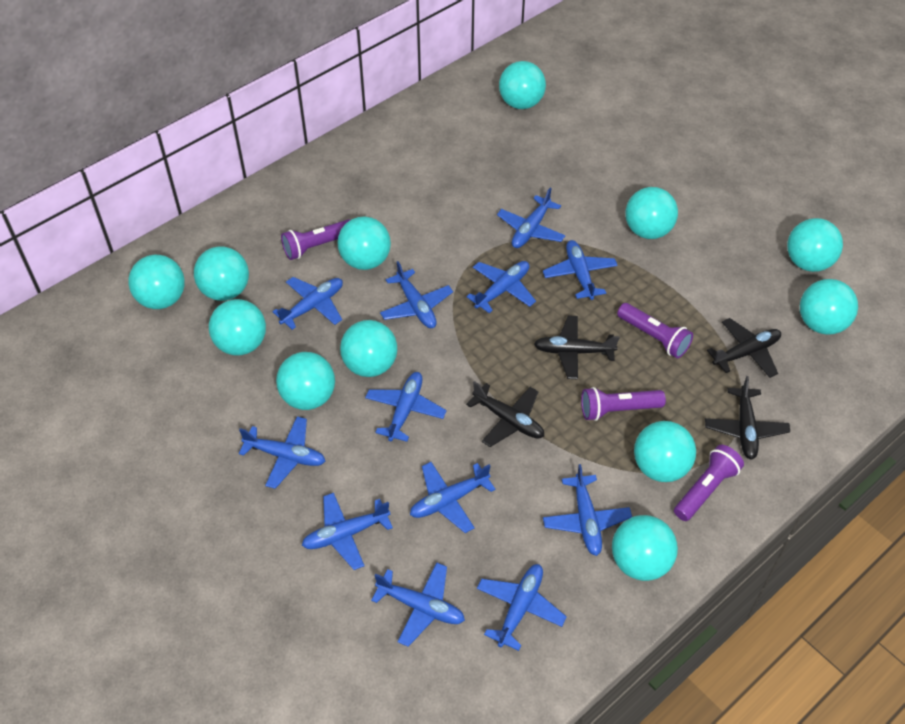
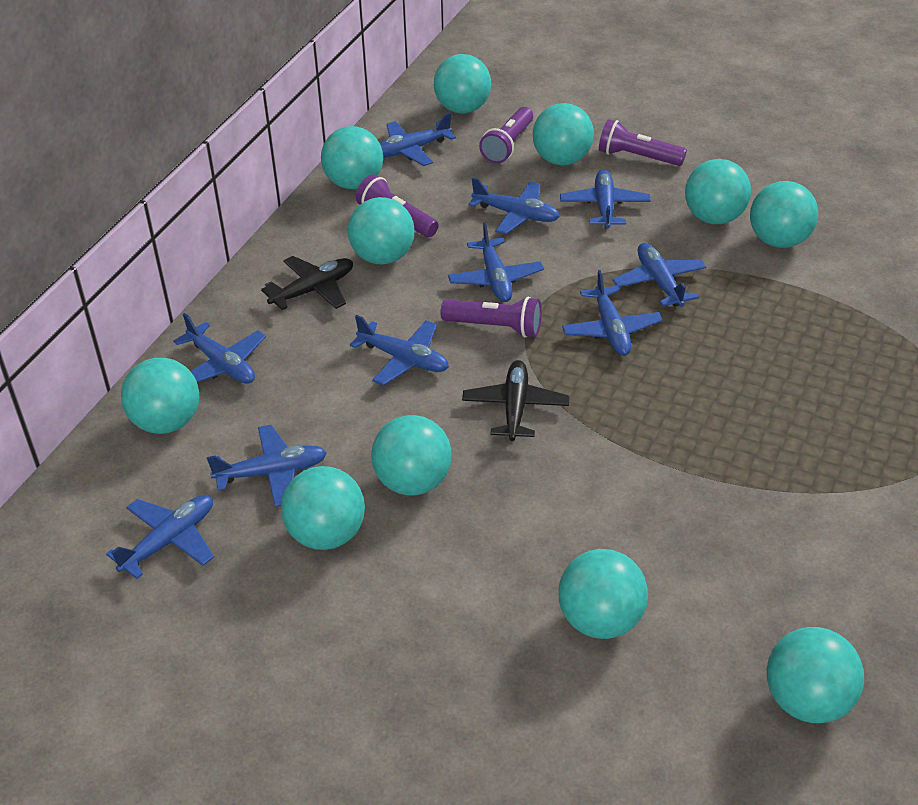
black plane: [466,381,544,447] [534,315,619,380] [705,376,790,460] [707,318,781,378] = 4 -> [261,256,353,310] [462,360,569,441] = 2
blue plane: [239,416,325,489] [273,277,343,330] [302,493,393,570] [365,372,447,442] [371,563,465,647] [380,261,453,328] [410,462,495,533] [466,261,536,313] [477,564,567,651] [497,188,566,248] [543,240,618,300] [543,464,632,556] = 12 -> [106,495,214,579] [173,313,266,383] [207,425,327,507] [350,315,449,386] [380,113,456,166] [448,222,544,302] [468,178,560,234] [560,169,651,228] [562,270,663,356] [613,243,706,307] = 10
turquoise ball: [128,255,185,309] [194,246,249,301] [209,299,266,355] [276,352,335,410] [337,217,391,270] [340,320,397,377] [499,61,546,109] [612,515,678,581] [625,187,678,239] [634,421,696,482] [787,218,843,272] [800,279,858,335] = 12 -> [121,358,199,434] [281,466,365,550] [321,126,383,189] [348,197,415,265] [371,415,452,496] [434,54,491,114] [533,103,594,165] [558,549,648,639] [685,159,751,224] [750,181,818,248] [767,627,864,723] = 11

